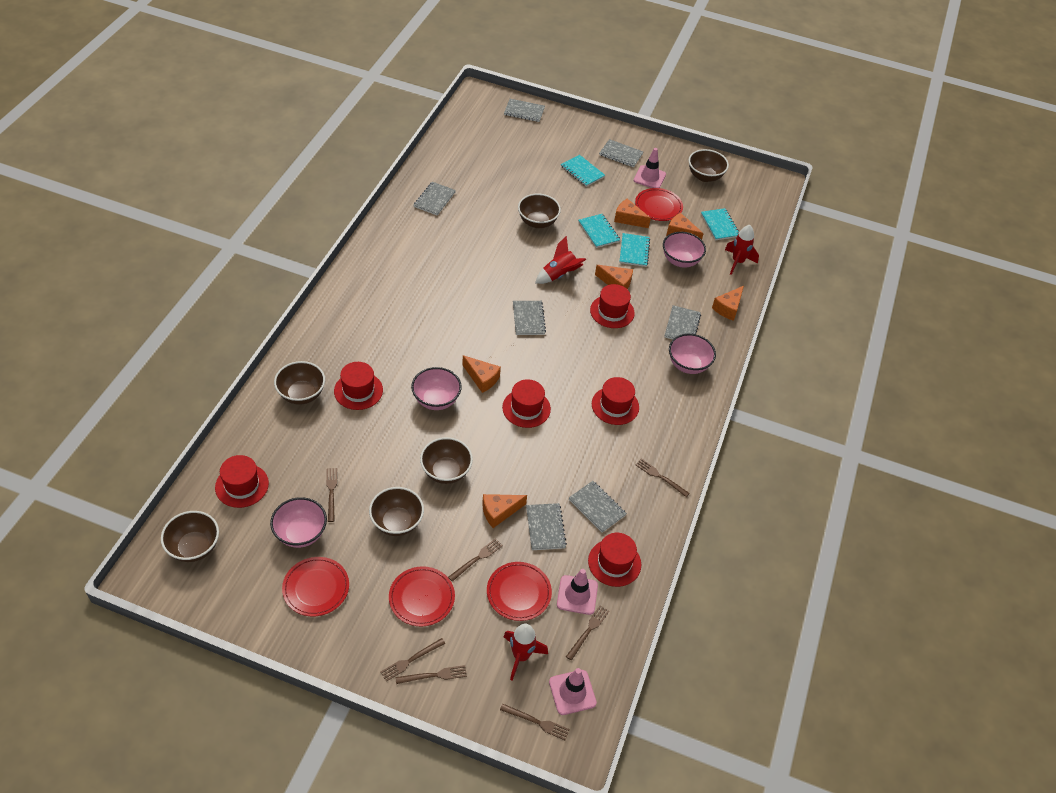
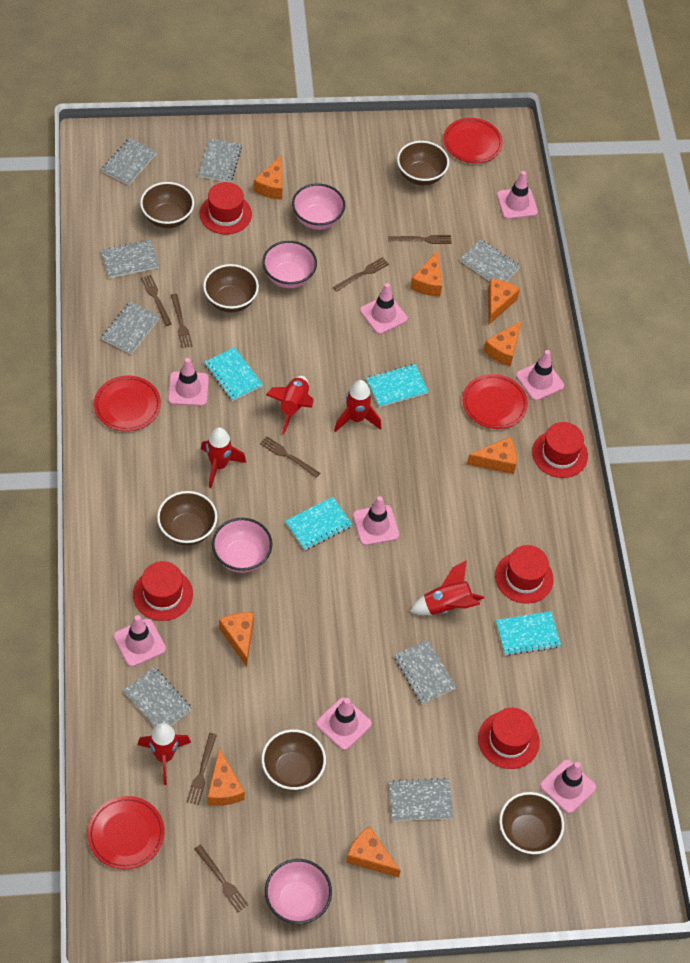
grey notebook: [414,182,456,216] [504,99,545,122] [513,301,546,335] [526,503,567,550] [569,481,627,533] [599,139,643,168] [664,305,701,339] = 7 -> [101,138,157,185] [101,240,159,278] [101,302,160,354] [123,667,192,727] [198,138,242,183] [389,778,453,821] [394,640,456,704] [460,239,521,282] = 8
orange cheese: [462,355,501,393] [482,494,527,528] [595,265,633,289] [614,198,651,228] [666,213,704,240] [712,286,744,321] = 6 -> [207,748,245,806] [219,612,254,667] [253,155,283,200] [346,826,401,877] [410,251,442,296] [467,437,517,474] [484,321,522,367] [488,278,520,325] = 8
pink traffic cone: [549,668,597,715] [557,569,598,615] [634,148,666,188] = 3 -> [113,615,166,667] [168,358,209,406] [316,698,372,750] [353,496,399,545] [360,283,407,334] [497,171,538,219] [516,350,564,401] [540,760,596,814] = 8
red hat: [215,455,269,508] [334,362,383,410] [502,379,551,428] [588,533,641,587] [590,284,635,328] [592,377,639,425] = 6 -> [133,561,193,621] [200,182,252,234] [478,708,540,769] [495,545,554,604] [532,422,588,478] = 5
red rocket: [504,624,548,681] [535,236,586,284] [725,225,759,275] = 3 -> [138,723,191,785] [201,427,246,488] [266,376,314,434] [334,380,381,432] [410,560,484,615] = 5

